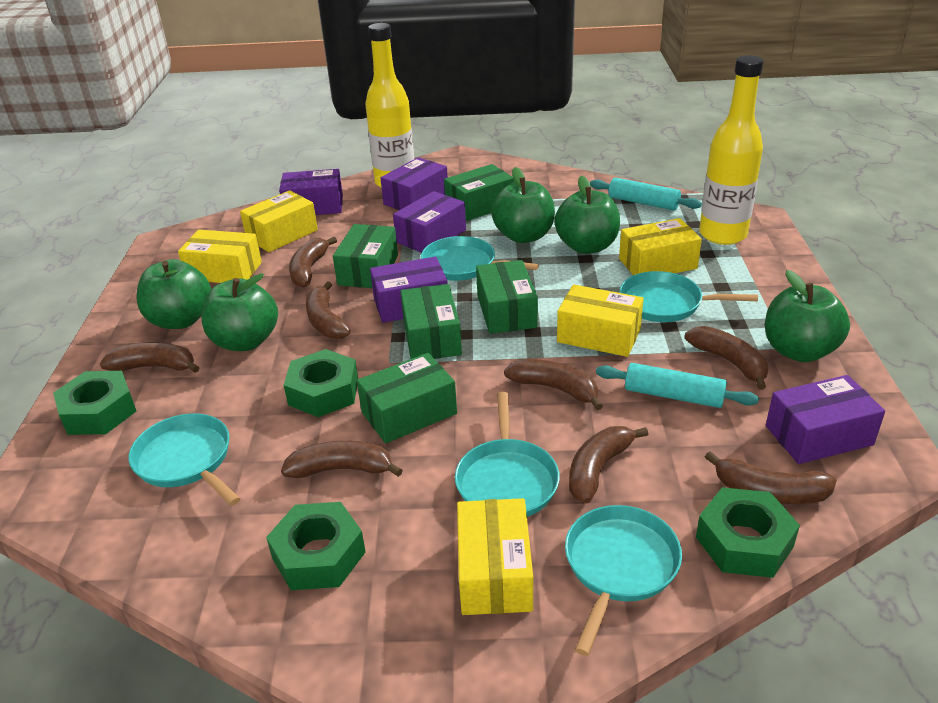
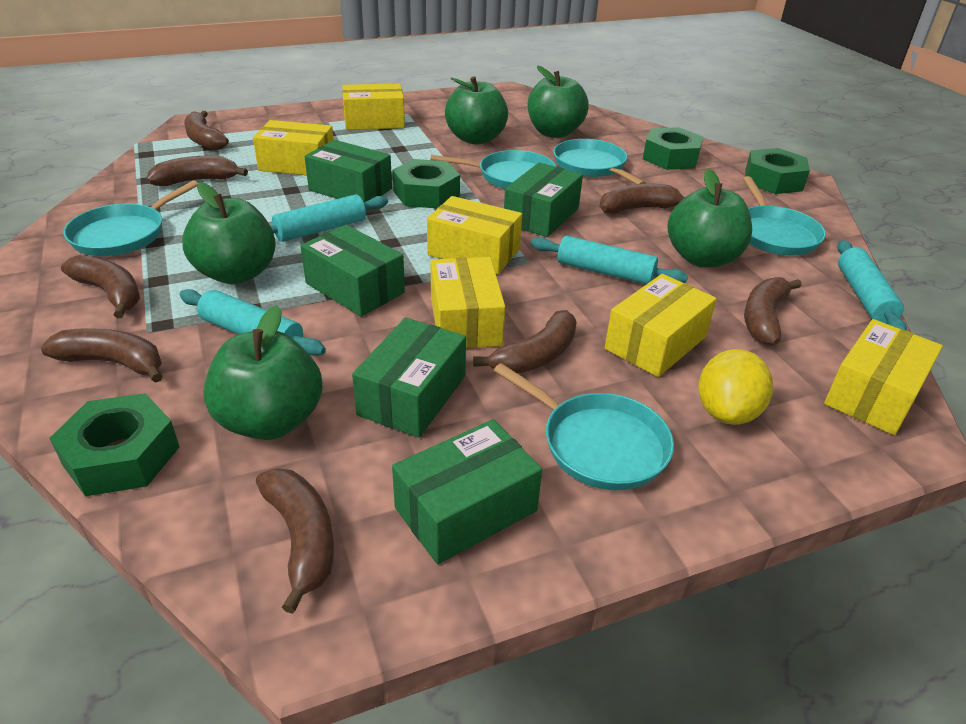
purple box: [279,169,343,215] [370,257,448,323] [381,157,448,210] [393,191,466,253] [766,375,885,464] = 5 -> none = 0
turquoise rolling pin: [590,177,702,211] [596,363,759,408] = 2 -> [179,289,326,356] [271,195,388,242] [531,236,688,284] [837,240,907,330] = 4
yellow bottle: [365,23,414,188] [699,55,764,245] = 2 -> none = 0
yellow box: [178,230,262,283] [240,190,318,252] [457,498,533,615] [557,285,644,357] [619,218,702,275] = 5 -> [253,120,334,175] [342,84,405,130] [427,196,522,274] [430,257,505,349] [605,274,717,377] [824,319,943,435] = 6
yellow lemon: none = 0 -> [698,349,773,425] = 1

